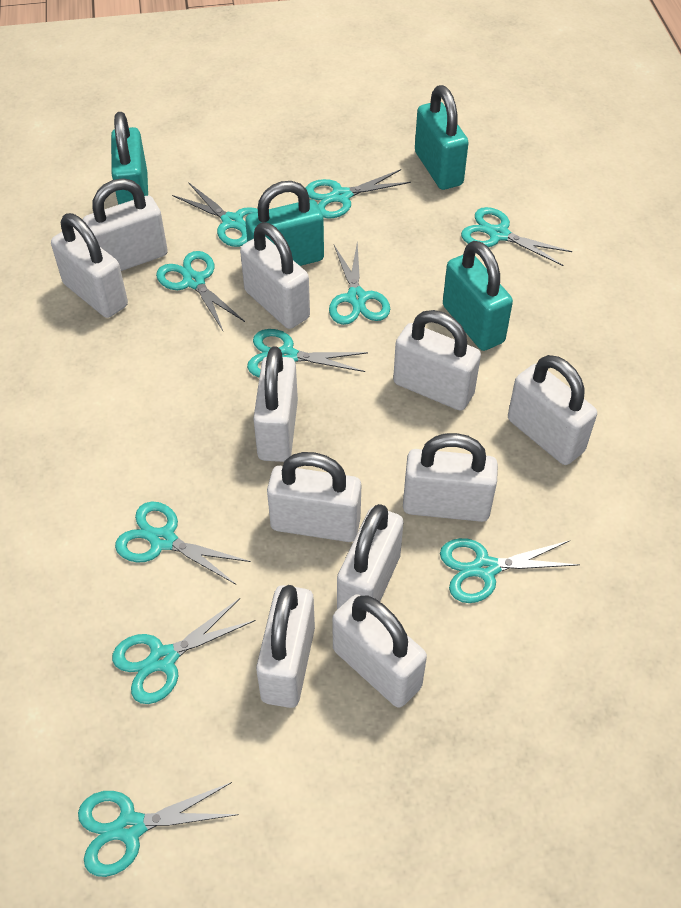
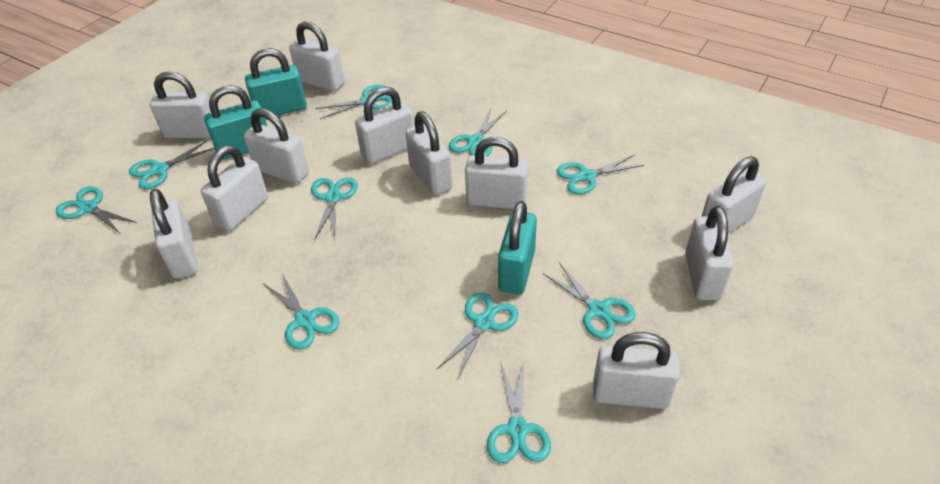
turquoise padlock: [111,112,148,205] [245,181,324,266] [415,85,469,190] [443,241,513,351] = 4 -> [204,85,267,160] [245,48,307,115] [498,201,537,295] = 3

